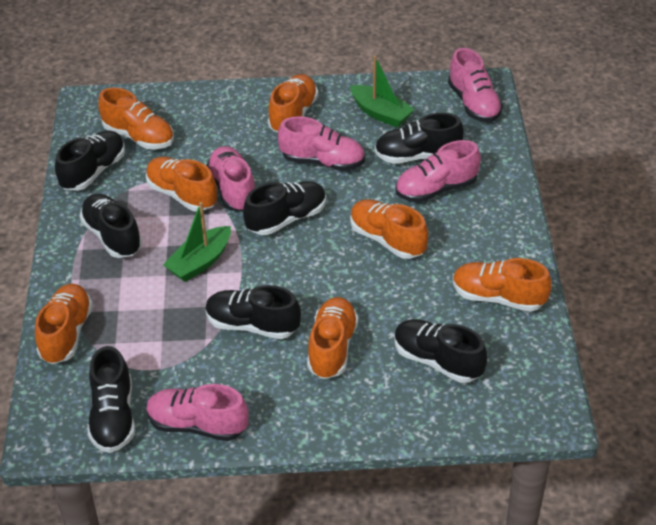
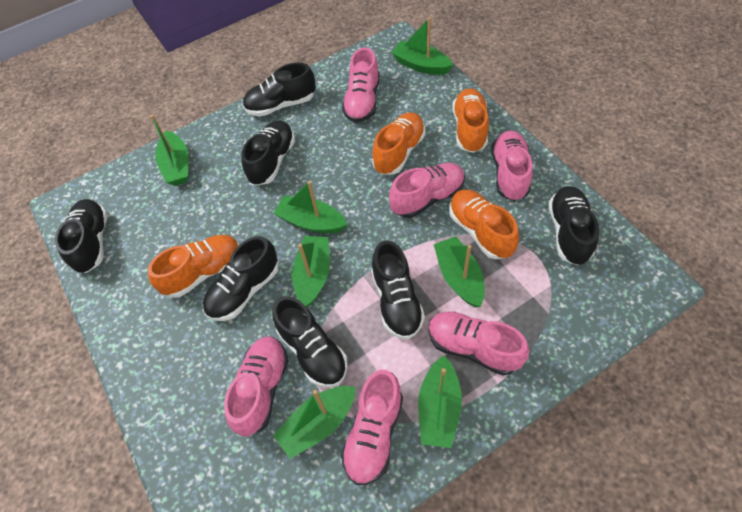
green boat: [163,202,231,282] [350,56,415,127] = 2 -> [150,114,188,186] [273,181,347,233] [273,386,356,459] [292,236,330,307] [392,17,453,75] [418,355,462,448] [434,236,485,307] = 7
orange shoe: [35,284,93,364] [98,88,174,149] [146,157,217,211] [268,74,318,133] [307,297,359,379] [350,199,428,259] [453,258,552,312] = 7 -> [148,235,240,298] [372,112,425,175] [449,190,519,259] [452,88,489,153] = 4
pink shoe: [146,384,249,441] [206,146,255,211] [278,116,365,171] [395,140,481,203] [448,48,503,122] = 5 -> [224,337,289,437] [341,370,403,485] [342,47,380,123] [389,163,465,218] [428,312,529,376] [491,130,533,201] = 6

